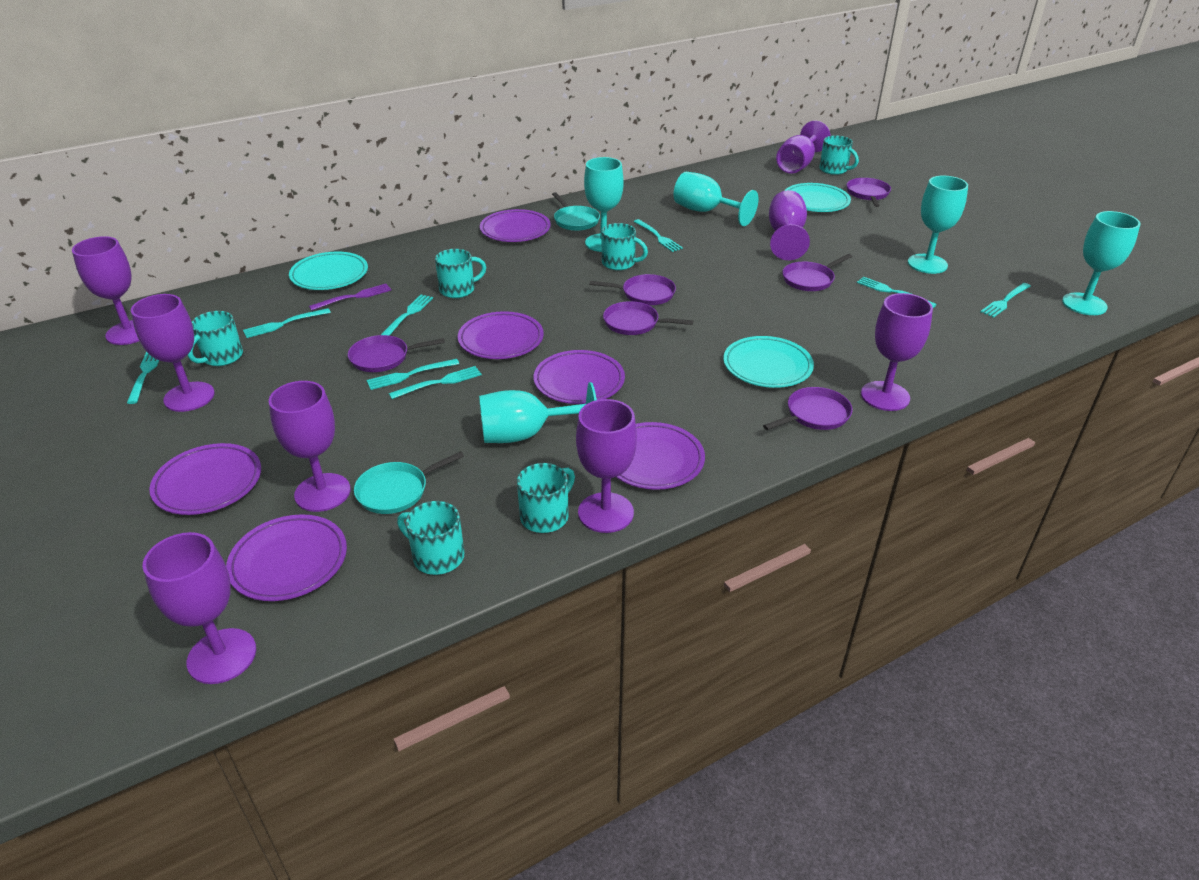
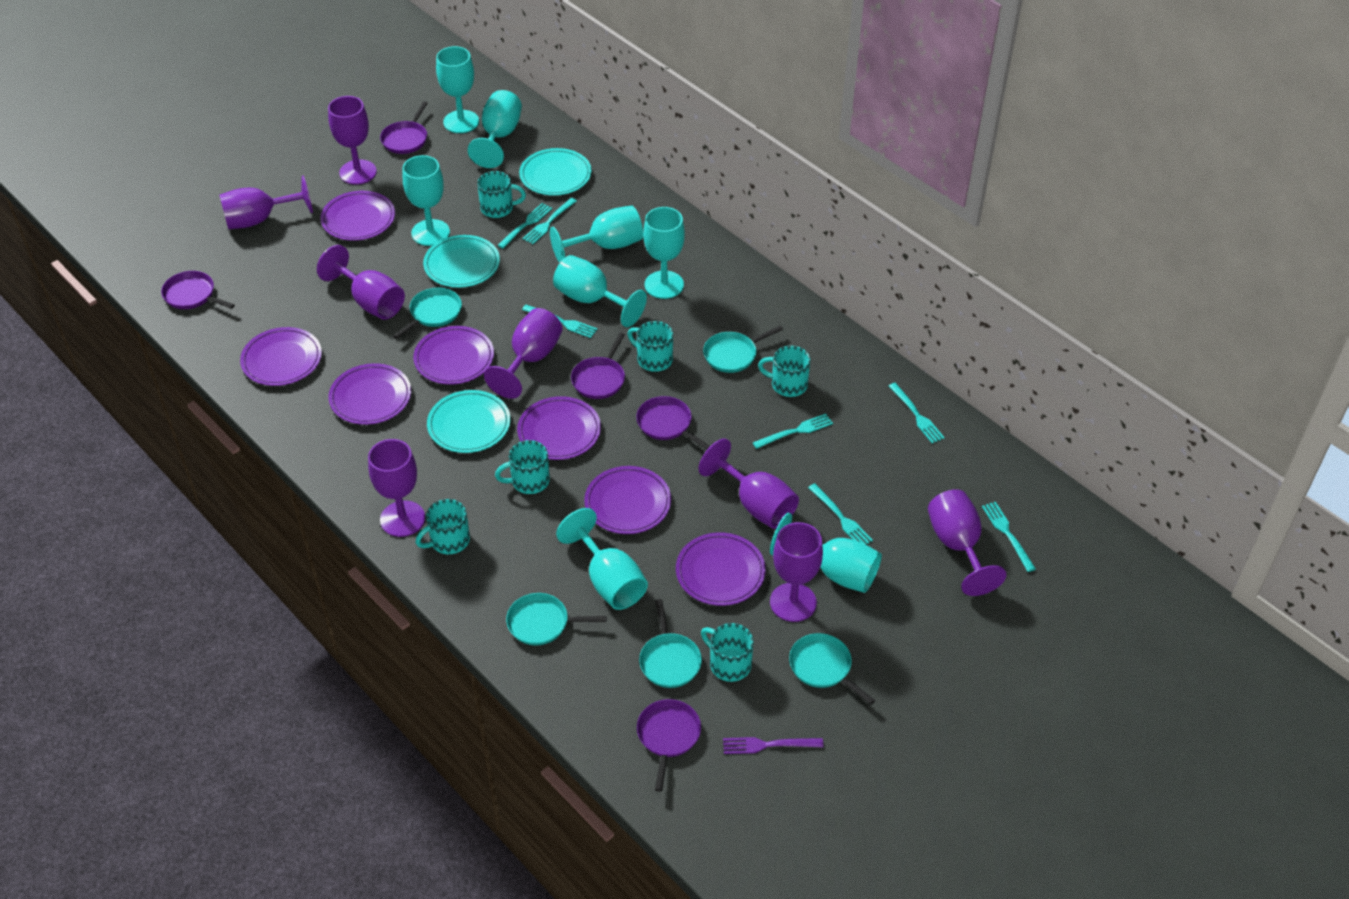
purple pan: [348,335,445,372] [589,274,676,305] [603,301,693,335] [763,387,852,430] [782,254,852,291] [846,178,891,207] = 6 -> [161,271,235,309] [380,101,428,154] [571,333,625,399] [636,396,710,450] [637,699,701,792] = 5
purple plate: [150,443,261,515] [226,514,347,601] [458,311,544,359] [480,209,551,242] [534,350,625,404] [616,422,705,490] = 6 -> [240,327,322,386] [320,191,395,241] [329,363,411,425] [413,326,494,385] [517,396,601,460] [584,466,671,534] [676,532,766,606] = 7
turquoise fork: [127,352,159,404] [243,308,331,338] [367,359,459,390] [381,295,433,336] [389,366,482,399] [633,219,683,252] [857,277,937,308] [980,283,1031,318] = 8 -> [497,203,552,249] [522,198,577,244] [522,305,597,338] [753,414,833,449] [808,483,873,544] [889,383,945,443] [982,502,1036,572] = 7
turquoise goblet: [479,382,597,443] [584,157,624,252] [673,172,758,226] [908,176,968,274] [1062,211,1140,315] = 5 -> [403,155,450,246] [436,46,479,133] [468,90,522,168] [550,206,643,263] [553,255,647,327] [556,508,648,610] [643,207,685,299] [770,513,882,593] = 8
turquoise pan: [354,451,464,514] [552,192,600,231] = 2 -> [393,288,462,339] [506,593,607,645] [639,599,702,688] [703,326,783,373] [789,633,875,705] = 5

